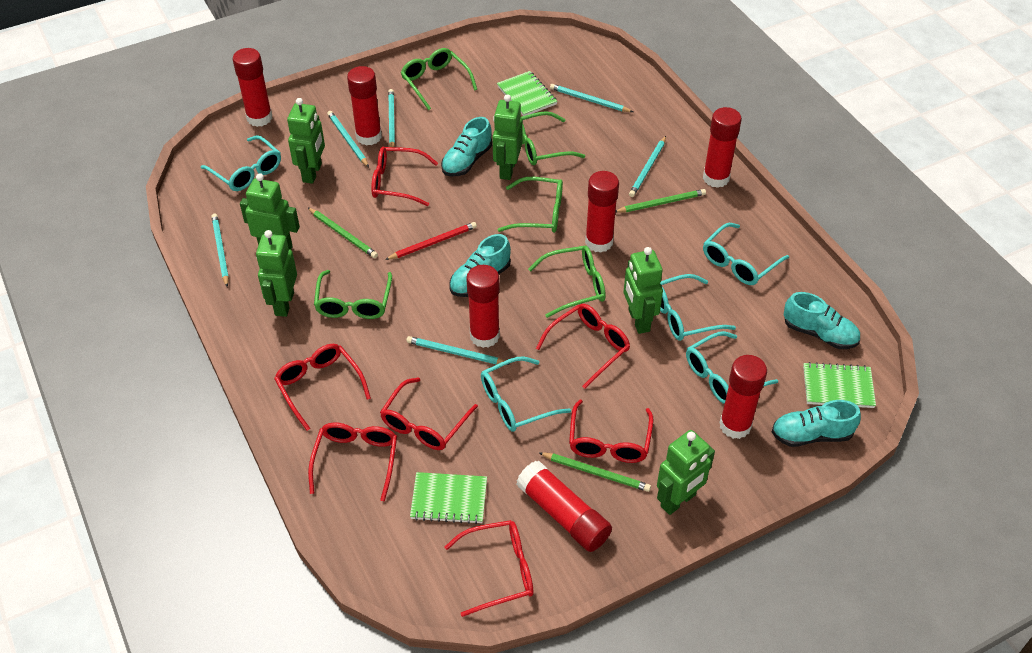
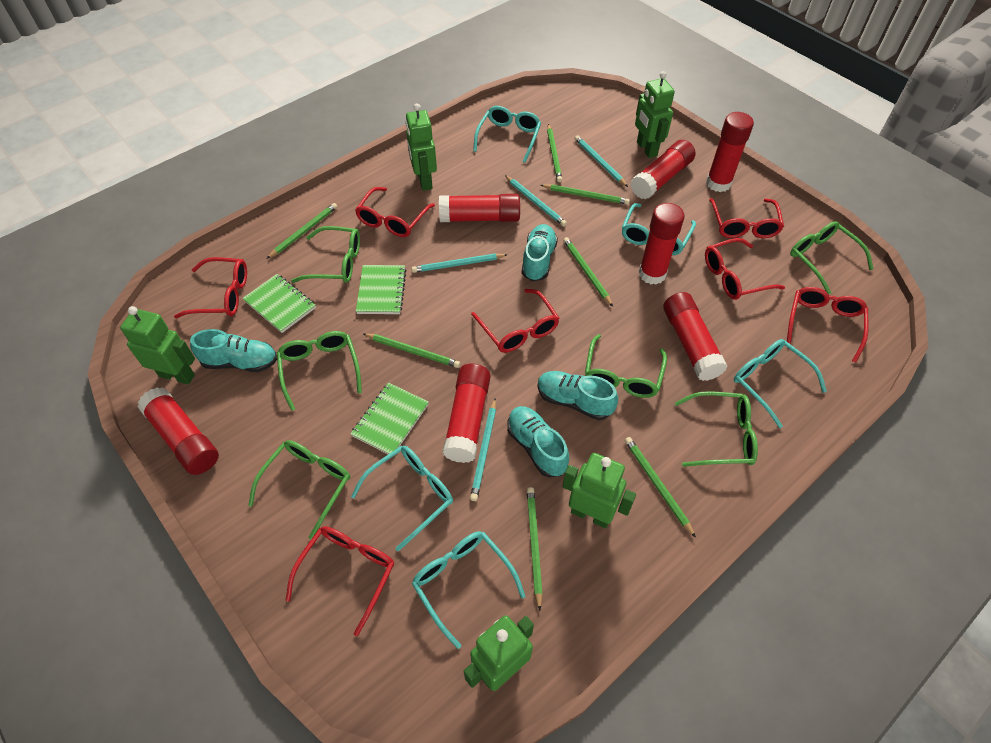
green glasses: [314,270,392,319] [401,48,477,110] [498,177,563,233] [522,111,585,165] [528,246,606,318] = 5 -> [248,440,350,539] [277,331,362,411] [291,226,360,283] [585,334,667,398] [675,391,758,467] [790,221,873,294] = 6
green pencil: [308,208,378,258] [539,452,651,492] [615,189,706,212] = 3 -> [267,203,337,259] [363,333,460,368] [527,487,543,611] [541,184,630,205] [547,124,562,182] [563,237,613,307] [625,437,696,538] = 7
green robot: [240,173,300,250] [256,230,297,317] [287,98,325,184] [492,94,523,180] [623,247,663,334] [657,430,715,515] = 6 -> [120,306,195,384] [405,104,437,191] [464,615,534,691] [562,453,636,528] [635,71,675,158] = 5
red pencil: [385,222,477,260] = 1 -> none = 0
turquoise pencil: [211,214,229,287] [327,111,369,167] [388,89,395,152] [406,336,510,365] [550,84,633,112] [629,136,666,197] = 6 -> [411,253,508,273] [470,399,496,501] [505,175,567,226] [574,135,628,187] = 4

